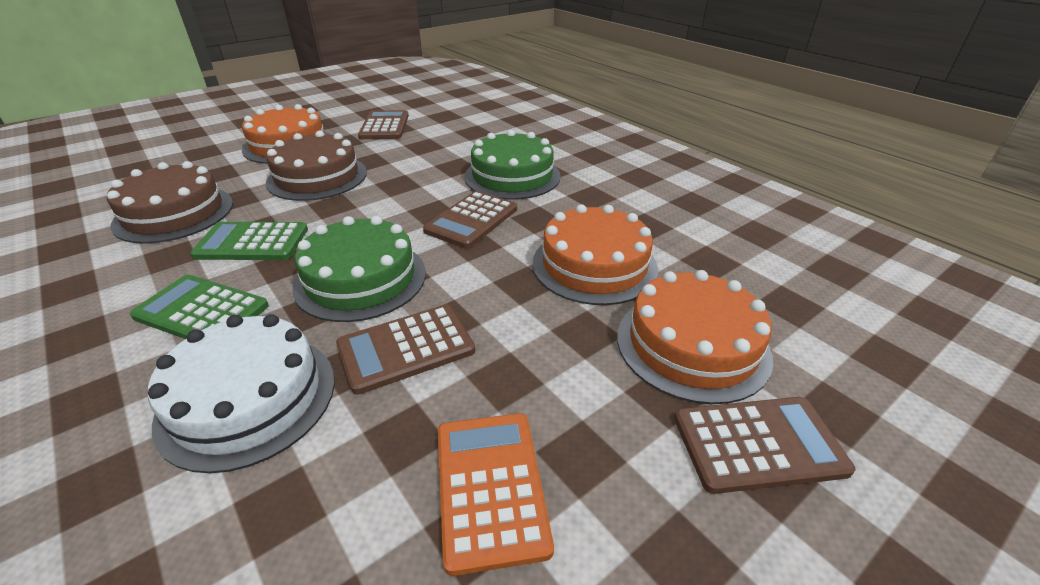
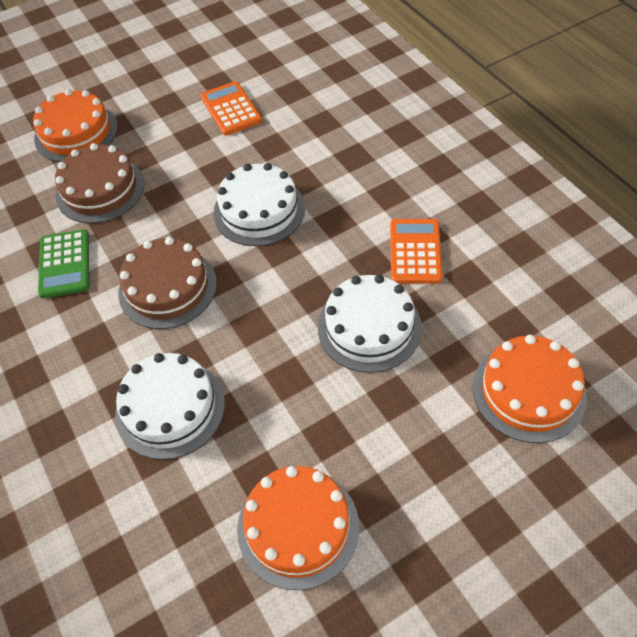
brown calculator: [336,305,475,395] [358,110,409,139] [423,191,517,249] [674,397,855,494] = 4 -> none = 0
green cake: [293,216,426,322] [464,130,561,200] = 2 -> none = 0
green calculator: [130,275,269,339] [190,222,308,260] = 2 -> [38,229,89,298] = 1
orange calculator: [438,413,554,576] = 1 -> [201,81,262,135] [390,219,442,283] = 2
white cake: [148,314,335,473] = 1 -> [115,353,225,460] [213,163,305,246] [318,275,422,373] = 3

